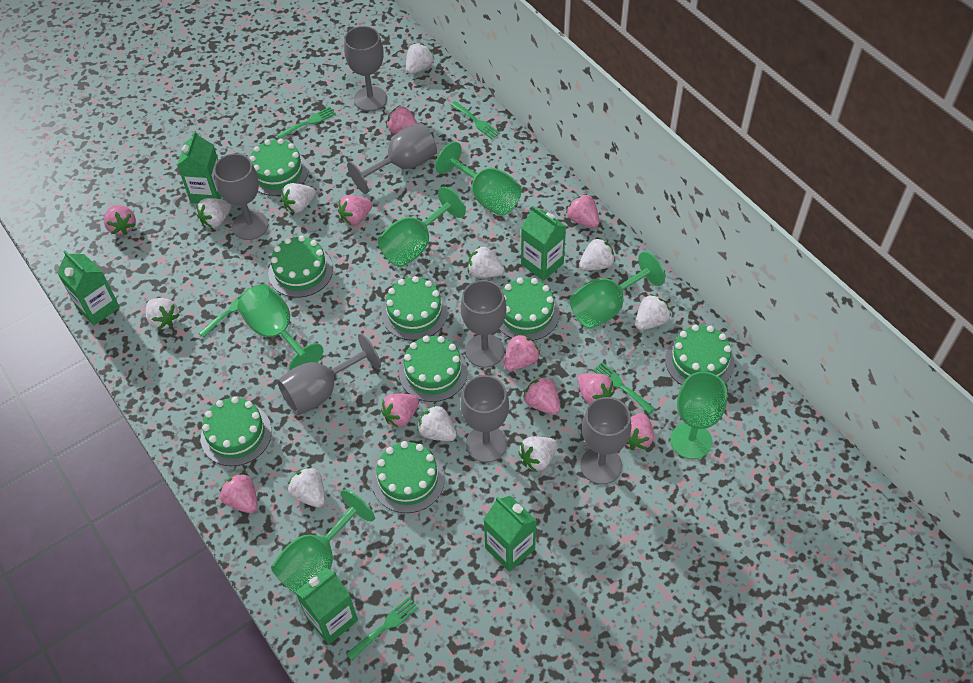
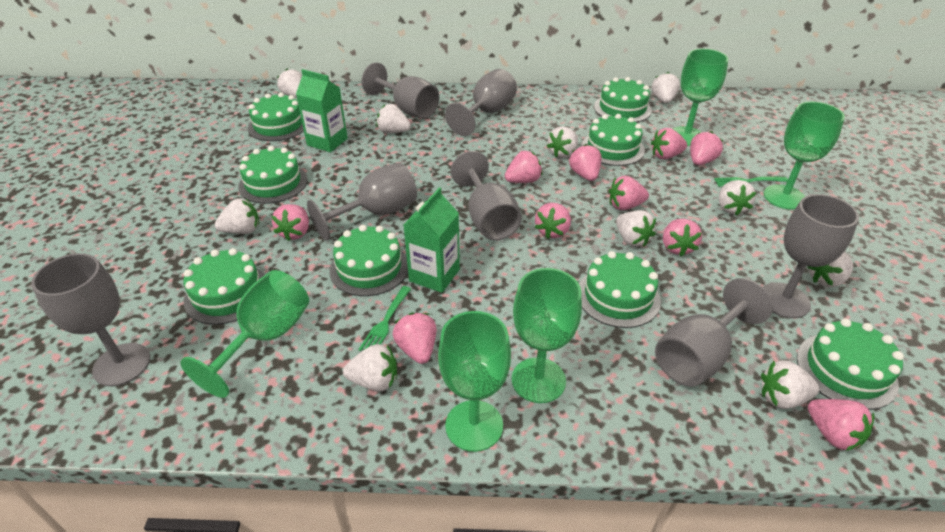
green carton: [57,251,120,325] [177,131,221,204] [295,568,358,644] [484,496,537,572] [521,206,566,281] = 5 -> [296,69,348,152] [404,187,460,293] = 2
green fork: [199,288,250,337] [277,107,336,138] [346,597,419,661] [450,101,500,139] [593,362,655,414] = 5 -> [359,286,411,351] [714,176,788,187] = 2
green goblet: [238,284,323,370] [271,489,375,594] [378,187,466,267] [435,142,522,216] [570,251,665,329] [670,371,727,459] = 6 -> [180,270,309,398] [438,311,511,452] [512,268,582,403] [672,49,728,146] [764,102,845,210] = 5

